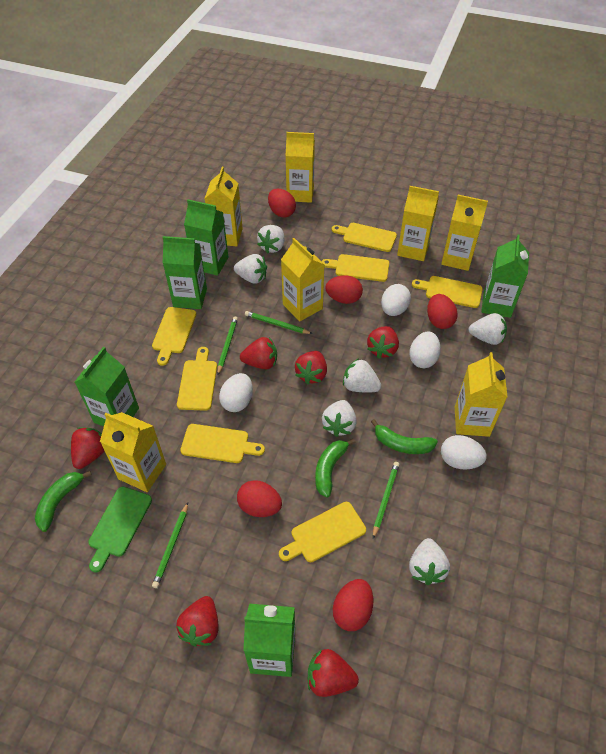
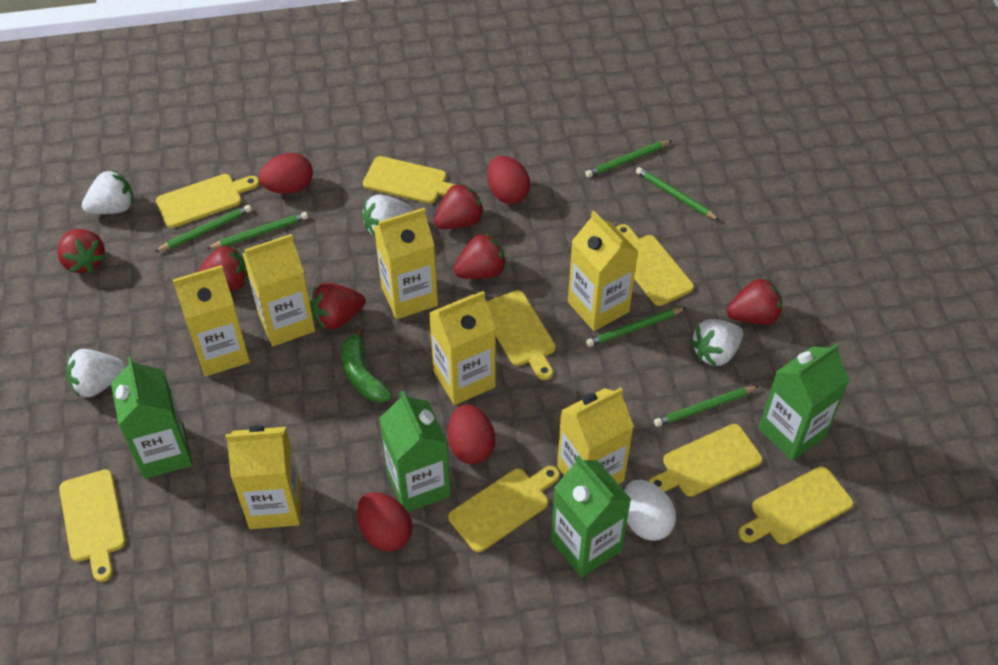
green banana: [35,471,92,532] [315,439,356,497] [371,419,438,454] = 3 -> [342,326,392,403] = 1
green carton: [75,347,139,426] [162,236,207,309] [184,199,228,276] [243,604,295,677] [481,235,529,318] = 5 -> [111,357,193,479] [379,391,451,512] [551,455,631,578] [759,343,849,461] = 4
green cutting board: [88,487,152,573] = 1 -> none = 0
green pencil: [152,502,188,588] [217,316,238,375] [245,311,312,334] [373,462,400,539] = 4 -> [155,205,252,252] [206,212,308,249] [585,140,672,177] [586,307,686,347] [636,167,719,220] [654,386,759,427] = 6
red egg: [237,480,282,517] [268,189,296,218] [325,275,363,304] [333,579,373,631] [427,294,458,329] = 5 -> [259,153,313,194] [357,492,412,551] [448,404,495,464] [487,156,530,204] = 4
white egg: [219,373,253,412] [381,284,411,316] [409,332,441,368] [441,435,487,469] = 4 -> [624,480,676,541] = 1
white strawberry: [234,254,267,284] [257,225,285,254] [322,400,357,437] [343,358,381,393] [409,538,450,585] [468,313,507,345] = 6 -> [66,349,126,397] [82,170,133,214] [362,195,413,237] [690,319,743,367] = 4
yellow cutting board: [152,307,196,366] [177,347,217,411] [180,424,265,463] [279,502,366,562] [322,254,389,282] [332,223,397,252] [412,276,483,308] = 7 -> [59,469,126,582] [156,174,259,228] [363,156,456,204] [448,466,560,552] [486,290,556,380] [616,224,694,306] [649,424,762,497] [739,466,853,544] = 8

